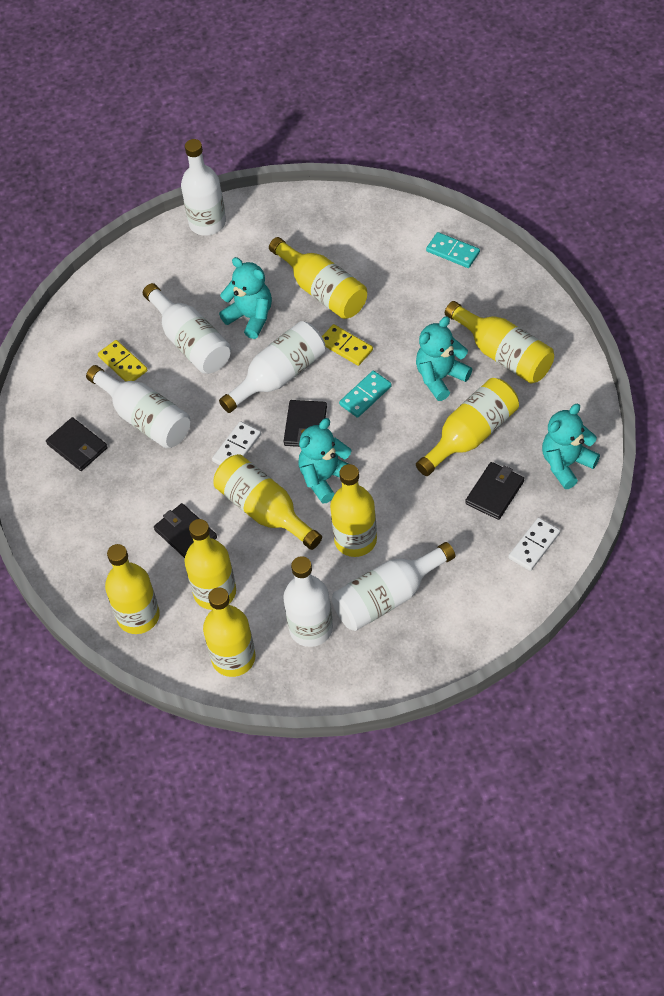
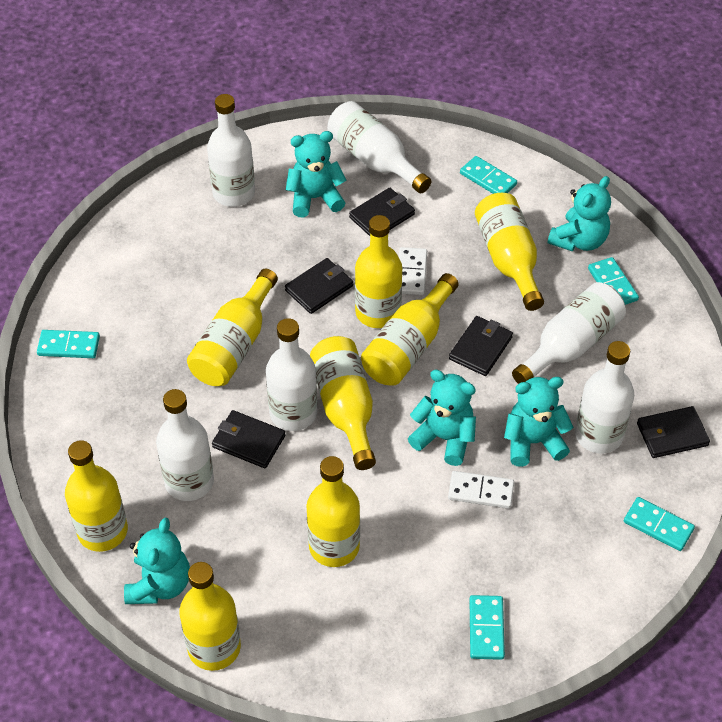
black wallet: [46,417,108,471] [154,503,217,558] [284,400,327,447] [465,462,524,520] = 4 -> [212,410,285,468] [285,258,353,314] [349,188,415,236] [449,316,513,376] [637,406,710,458] = 5
turquoise domino: [339,370,392,418] [426,232,480,268] = 2 -> [37,330,100,358] [460,156,517,194] [469,595,505,660] [588,257,639,305] [624,497,695,551] = 5
turquoise teddy bear: [219,257,272,339] [298,418,352,503] [416,316,472,401] [542,404,600,489] = 4 -> [124,518,190,604] [286,131,347,217] [408,369,476,466] [504,377,573,467] [548,176,611,252] = 5
yellow domino: [98,340,147,382] [322,324,373,366] = 2 -> none = 0

